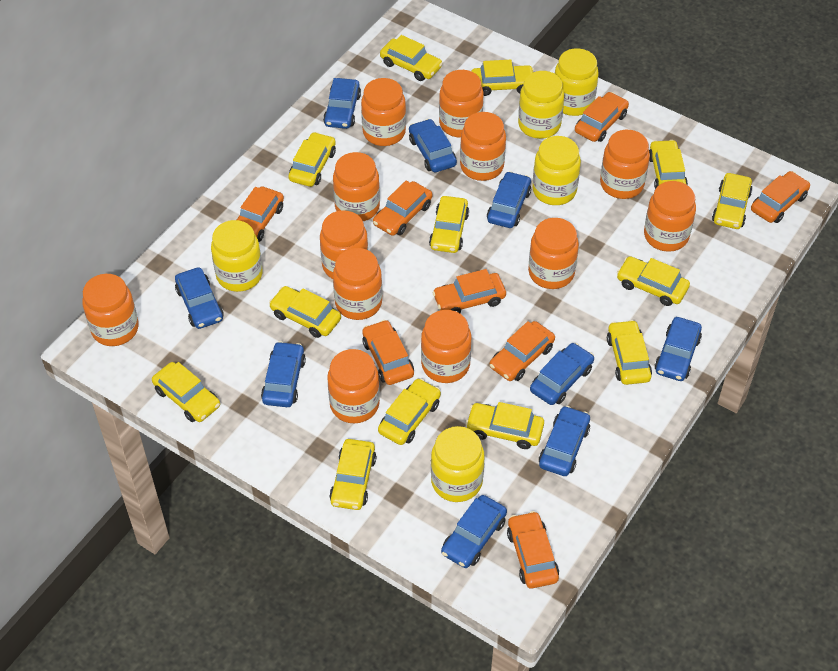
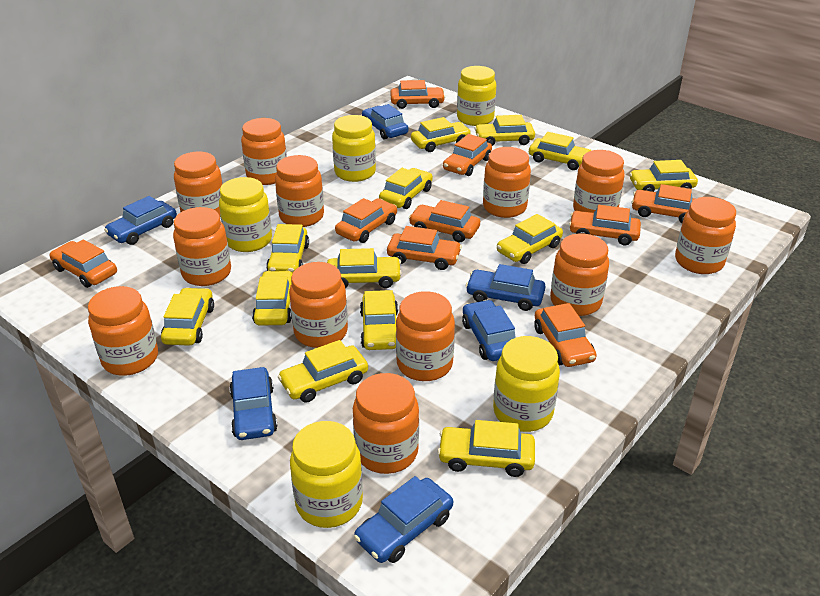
blue car: [175,267,224,329] [261,341,306,407] [323,78,361,129] [409,119,457,172] [441,495,507,568] [487,171,531,228] [530,343,594,405] [539,406,590,476] [654,317,702,381] = 9 -> [104,196,177,245] [229,367,278,440] [354,476,453,563] [362,104,408,140] [462,300,516,361] [466,264,546,311] = 6
orange car: [237,186,284,242] [362,320,414,385] [373,181,432,236] [432,269,506,313] [490,321,555,381] [507,511,559,588] [575,92,629,142] [751,171,810,223] = 8 -> [50,239,117,288] [335,198,397,243] [387,226,462,270] [390,80,445,109] [409,200,480,242] [443,134,492,176] [534,303,597,367] [569,205,641,245] [631,184,695,223] = 9

